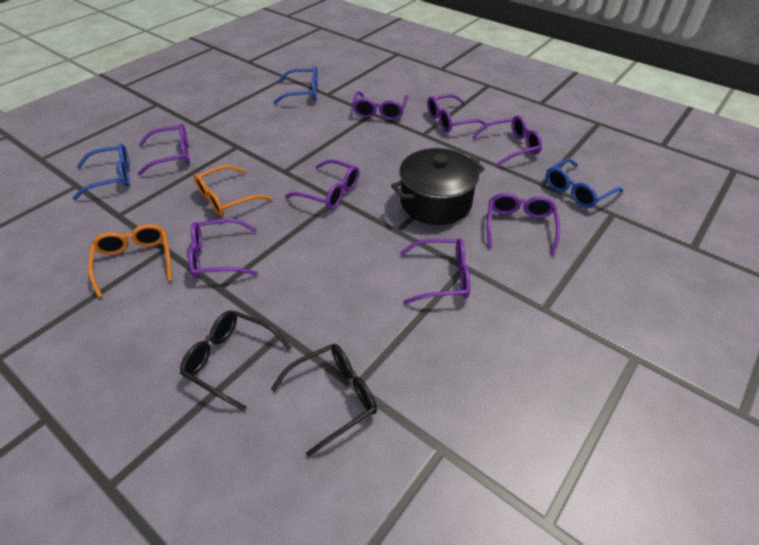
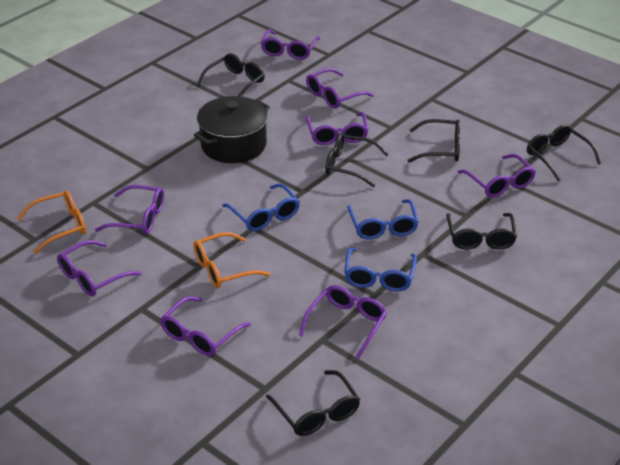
black glasses: [180,310,291,411] [271,344,377,457] = 2 -> [197,53,265,96] [266,370,360,436] [325,133,389,187] [407,119,460,162] [446,213,517,250] [527,125,601,182] = 6

